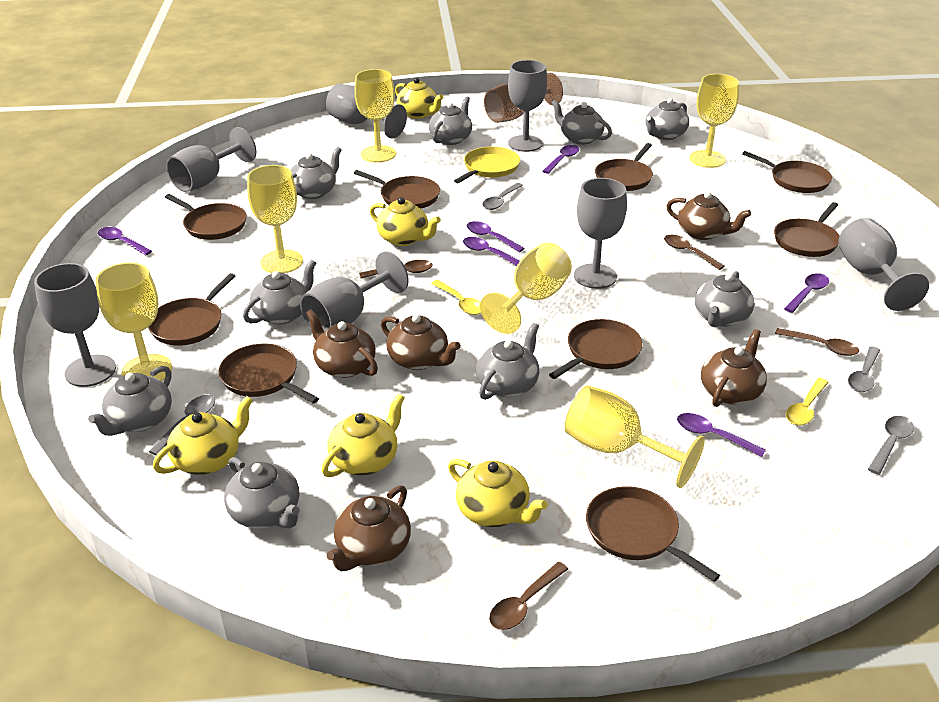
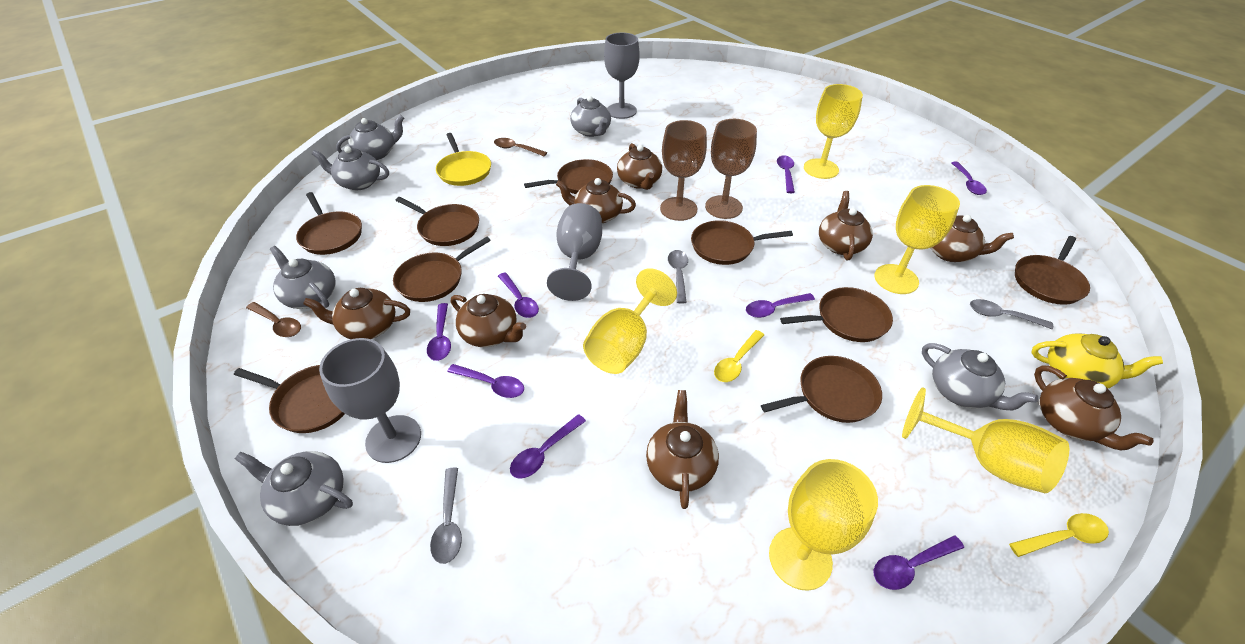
brown goblet: [484,73,563,123] = 1 -> [660,120,707,221] [705,119,757,219] = 2
brown spoon: [359,260,433,278] [489,562,568,630] [664,235,725,270] [775,328,859,356] = 4 -> [246,302,301,337] [494,138,547,156] = 2
brown teapot: [306,309,378,378] [327,485,411,571] [381,314,461,370] [667,191,751,240] [701,329,767,407] = 5 -> [303,288,410,339] [451,294,526,347] [556,178,636,223] [617,143,662,190] [646,390,719,509] [819,191,873,260] [931,215,1014,262] [1034,365,1154,451] = 8
grey goblet: [34,263,116,387] [166,127,257,192] [300,251,409,331] [326,84,407,139] [508,60,547,152] [574,178,627,289] [838,218,929,311] = 7 -> [319,338,421,463] [547,203,602,301] [604,32,640,119] = 3
grey spoon: [149,395,215,455] [482,183,523,210] [848,346,880,392] [868,416,914,475] = 4 -> [430,468,462,564] [668,250,688,304] [970,299,1053,329] = 3
grey teapot: [88,366,172,436] [224,457,300,529] [243,260,316,325] [291,147,342,199] [429,96,472,145] [476,323,539,400] [551,100,612,145] [645,98,689,140] [695,271,754,327] = 9 -> [235,451,353,526] [270,246,336,309] [312,146,389,190] [336,115,404,160] [570,96,611,137] [922,343,1038,410] = 6
purple spoon: [98,227,152,255] [463,237,520,266] [467,221,525,252] [543,145,579,174] [677,413,766,457] [784,273,829,313] = 6 -> [427,303,451,361] [447,364,524,398] [498,272,539,318] [510,414,586,479] [746,293,815,318] [777,155,795,193] [873,535,964,590] [951,162,987,195] = 8
yellow goblet: [95,263,172,381] [247,165,303,273] [354,69,396,163] [480,243,572,334] [565,385,705,488] [690,74,739,168] = 6 -> [583,268,677,374] [769,459,878,591] [804,84,863,179] [875,185,960,294] [902,387,1069,493] = 5
yellow teapot: [153,396,253,475] [322,393,405,477] [370,197,441,246] [395,78,443,119] [448,459,548,527] = 5 -> [1031,334,1163,388] = 1

